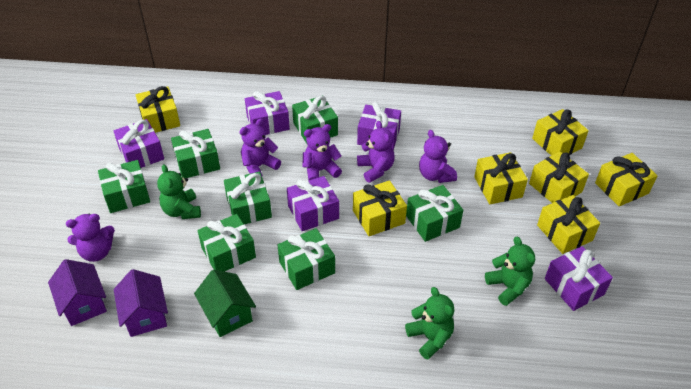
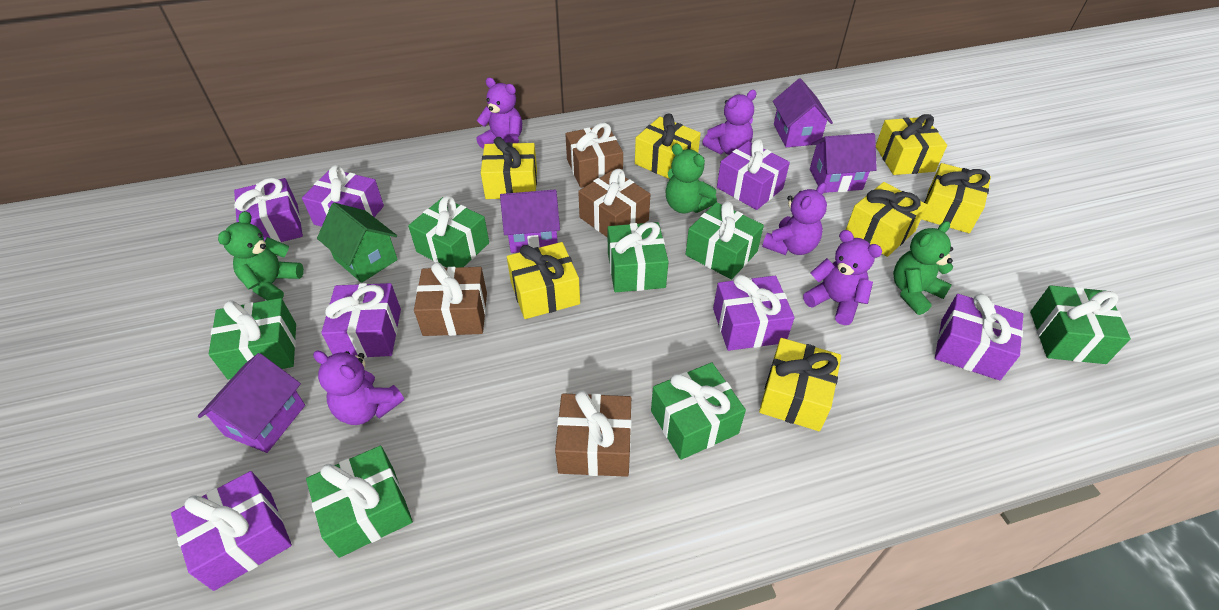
brown gift: none = 0 -> [414,262,487,336] [555,390,632,477] [565,123,623,188] [578,169,650,238] = 4
purple gift: [114,119,164,168] [245,91,290,135] [287,176,339,231] [357,102,401,150] [545,246,613,311] = 5 -> [171,471,292,591] [234,178,303,242] [302,165,384,227] [321,283,401,358] [713,275,795,351] [717,139,790,210] [935,293,1023,380] = 7
purple house: [48,259,107,326] [114,269,168,337] = 2 -> [198,353,305,453] [500,190,560,253] [773,78,833,147] [810,133,877,193] = 4

